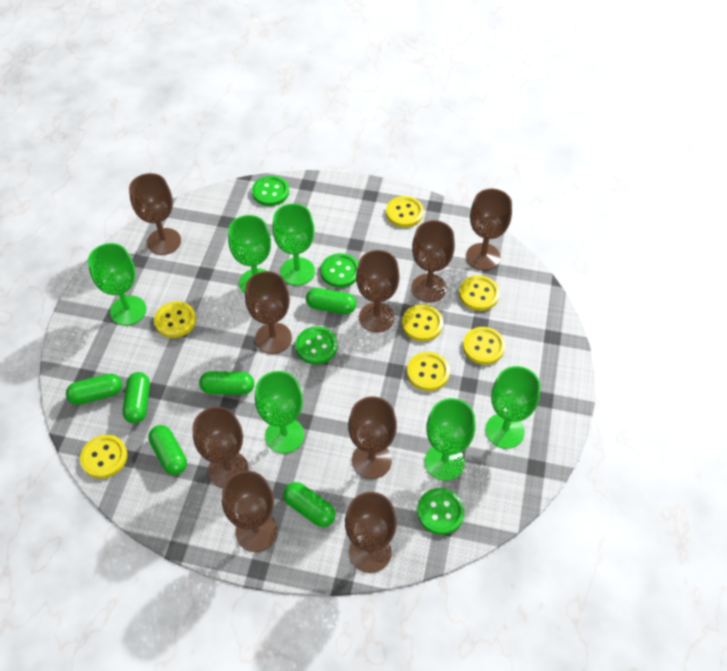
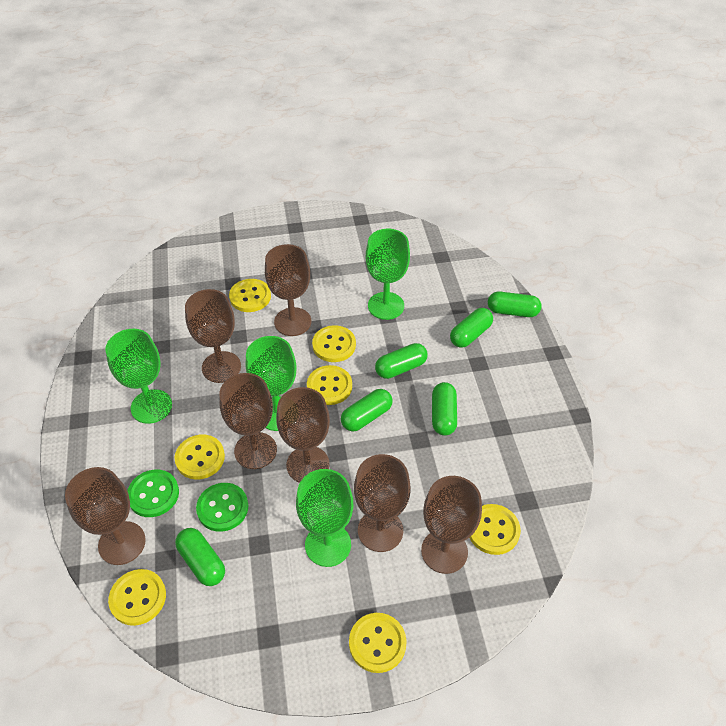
brown goblet: [129,173,181,255] [192,407,249,488] [222,471,278,552] [245,271,292,354] [345,492,397,573] [348,397,397,479] [356,250,400,333] [412,220,455,303] [466,189,512,270] = 9 -> [65,467,146,565] [185,289,241,383] [219,373,277,469] [265,244,311,336] [276,387,330,483] [354,454,411,552] [421,476,482,574] = 7
green button: [252,176,289,206] [295,326,338,364] [321,253,358,288] [417,488,465,535] = 4 -> [127,470,179,517] [196,483,248,532] = 2
green goblet: [88,243,146,326] [228,215,271,294] [255,371,304,453] [272,203,315,286] [425,398,476,481] [485,366,541,449] = 6 -> [105,329,172,424] [246,336,297,431] [296,469,354,567] [366,229,410,320] = 4

